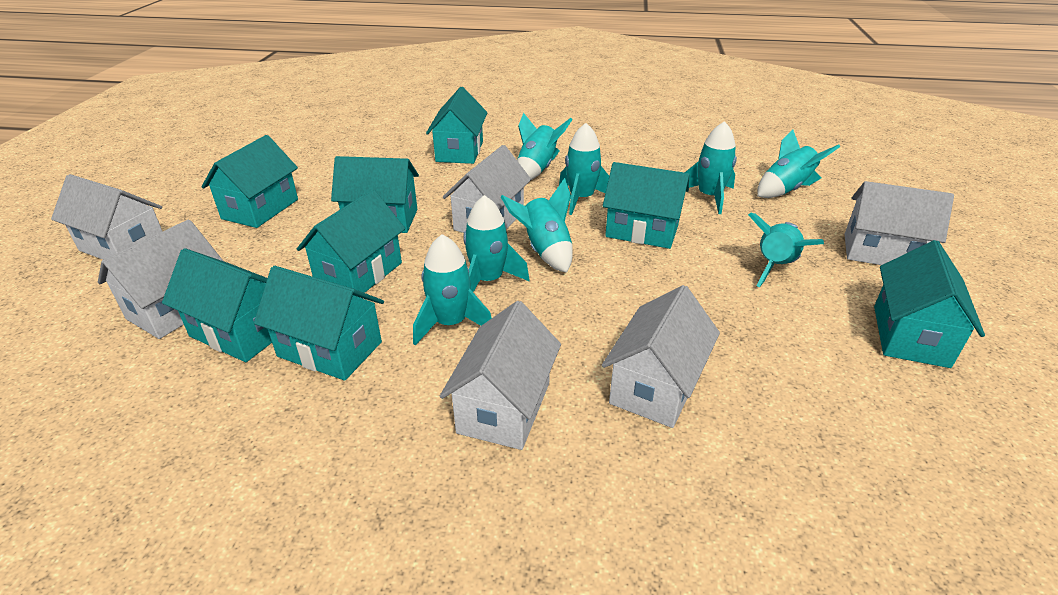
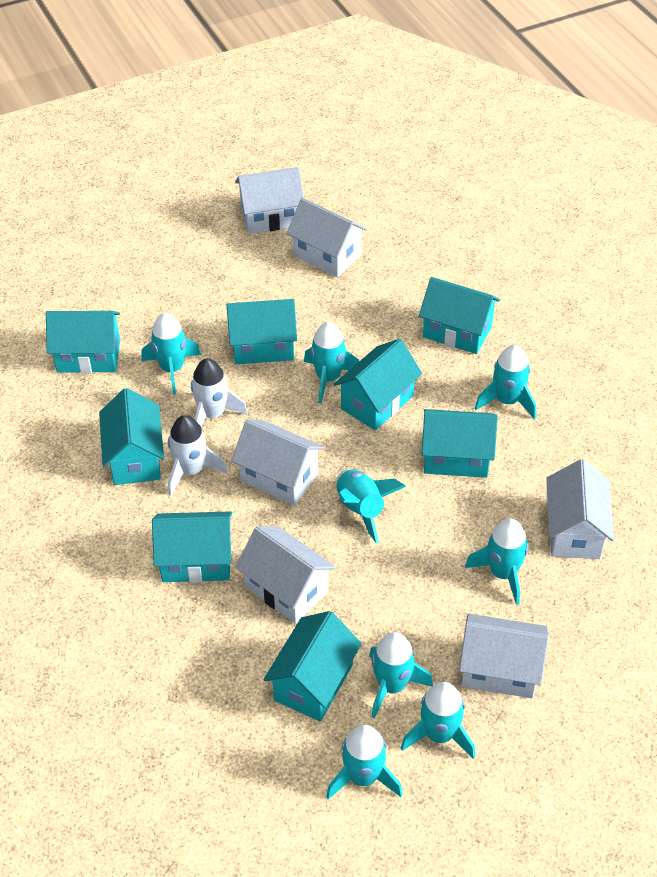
white rocket: none = 0 -> [168,415,227,496] [191,358,248,426] = 2

